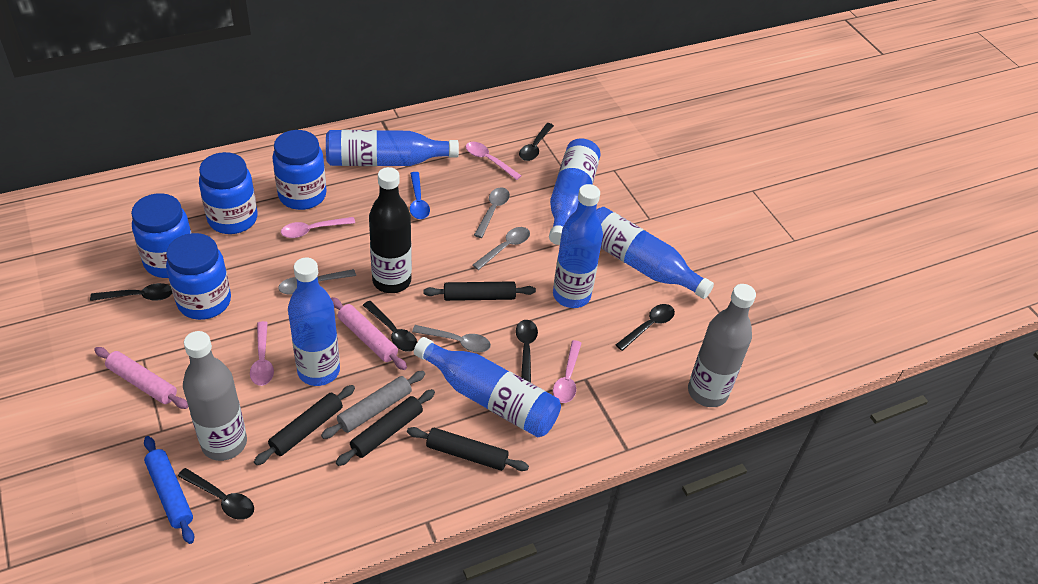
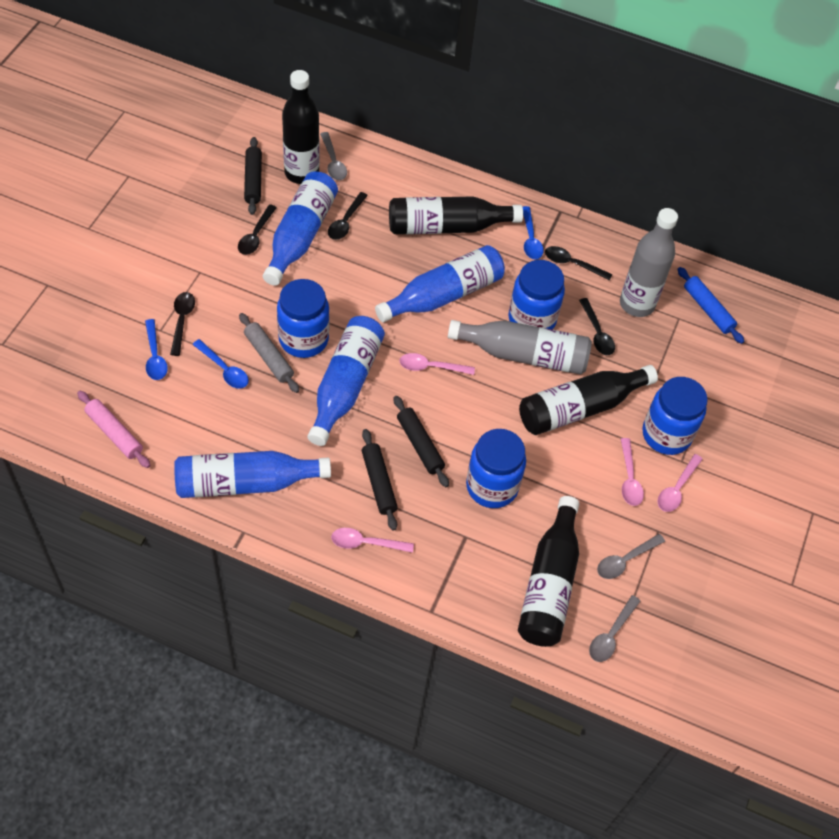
black bottle: [369,167,412,293] = 1 -> [282,70,320,184] [389,196,523,234] [518,496,579,647] [519,365,658,435] = 4
black rolling pin: [254,385,355,465] [336,389,435,466] [407,427,529,471] [423,281,536,301] = 4 -> [244,137,262,215] [362,429,398,531] [394,396,449,487] = 3
black spoon: [90,283,173,301] [178,468,254,520] [363,301,417,352] [516,320,538,383] [519,123,554,161] [616,304,675,351] = 6 -> [170,292,195,356] [238,204,277,255] [328,192,368,240] [545,246,612,281] [579,298,615,355] = 5
blue bottle: [288,258,340,386] [326,130,459,166] [414,337,561,437] [549,138,601,245] [553,184,603,308] [596,207,714,299] = 6 -> [174,451,331,498] [263,172,338,286] [308,316,385,446] [375,245,505,323] = 4
blue spoon: [410,172,430,219] = 1 -> [145,319,168,380] [192,339,249,389] [523,206,544,259] = 3
grey spoon: [278,269,356,295] [412,325,491,352] [473,227,530,270] [474,187,510,238] = 4 -> [320,132,347,180] [589,595,640,662] [597,534,665,579] = 3
pink rolling pin: [94,347,188,409] [331,297,407,370] = 2 -> [77,391,151,468] = 1

